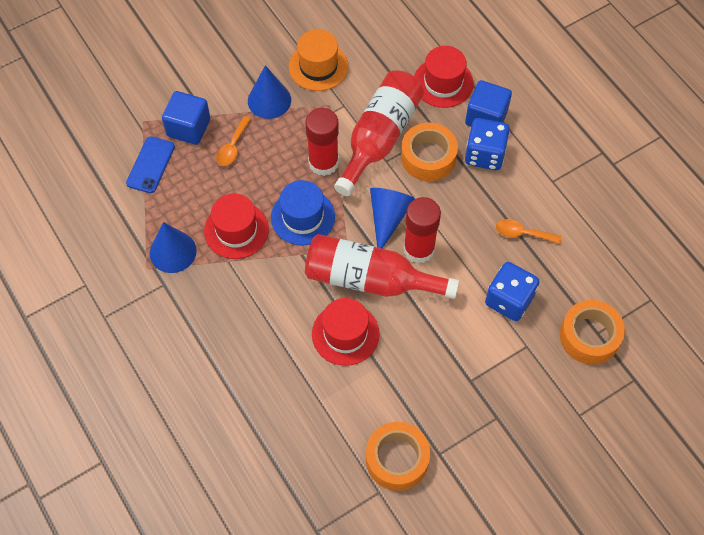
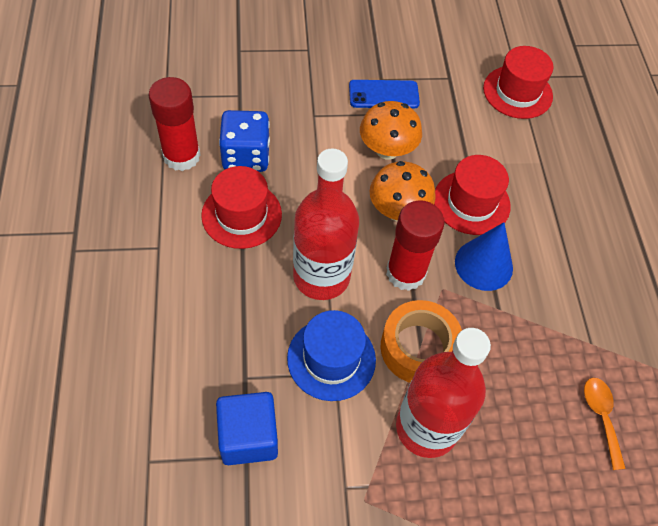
blue cone: [149,222,197,273] [248,65,291,119] [370,188,415,249] = 3 -> [455,222,513,291] = 1
blue cube: [162,91,210,145] [465,80,512,127] = 2 -> [216,392,278,465] = 1
blue dice: [465,118,510,170] [485,262,539,321] = 2 -> [219,110,270,172] = 1
orange hat: [289,29,348,91] = 1 -> none = 0
orange mushroom: none = 0 -> [360,101,422,160] [370,161,436,221] = 2
orange spoon: [216,116,251,166] [496,219,561,244] = 2 -> [584,378,626,470] = 1
orange tape: [366,422,430,491] [401,123,458,181] [560,300,625,365] = 3 -> [381,300,462,383] = 1

